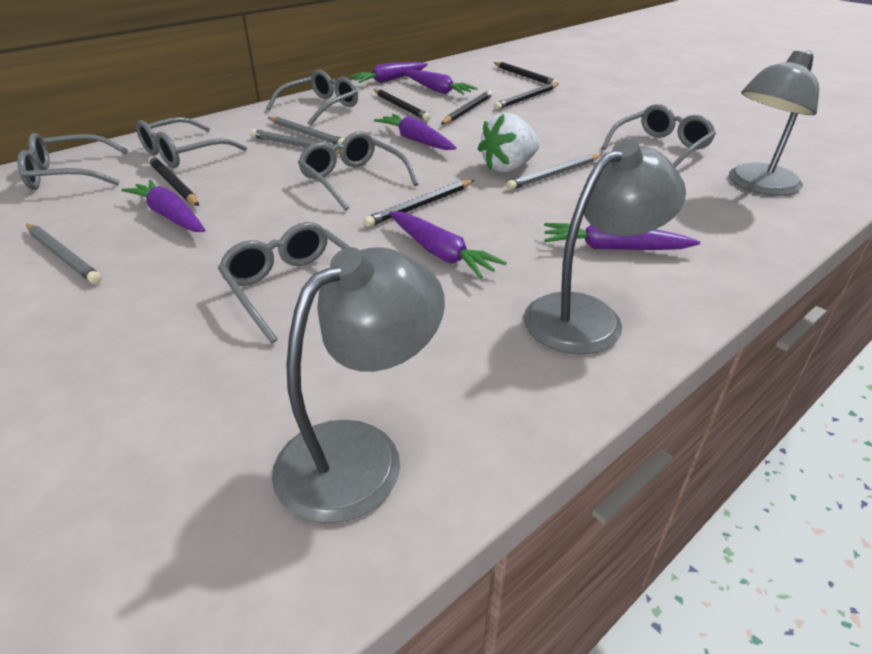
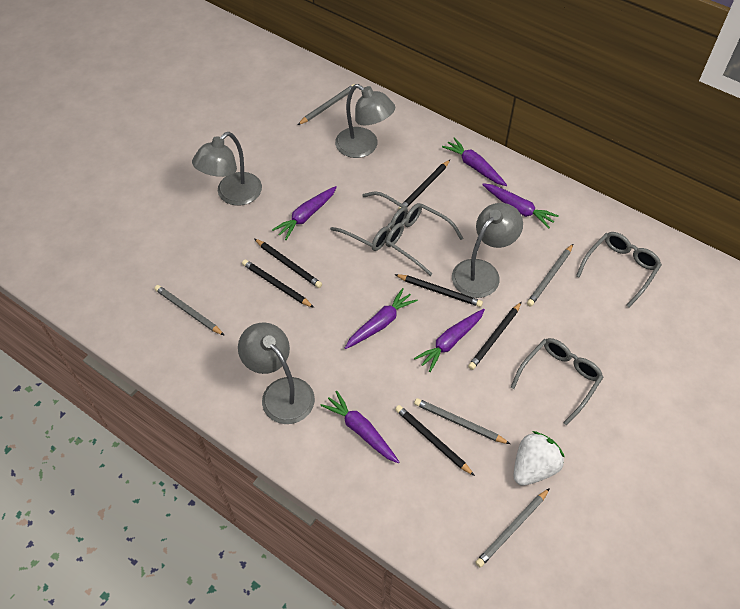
grey glasses: [17,133,128,190] [136,117,247,168] [218,222,350,343] [266,70,358,126] [298,131,419,211] [601,104,716,168] = 6 -> [330,191,408,251] [386,203,464,276] [511,338,603,426] [576,232,662,307] = 4
grey lamp: [272,247,445,523] [523,139,686,354] [729,50,819,196] = 3 -> [192,132,262,205] [238,323,315,424] [335,84,395,158] [452,203,523,298] = 4
grey pencil: [26,224,102,284] [251,129,340,154] [268,117,344,145] [506,154,602,190] = 4 -> [154,285,225,336] [298,84,355,125] [414,398,510,444] [475,488,550,567] [527,244,573,307] = 5

